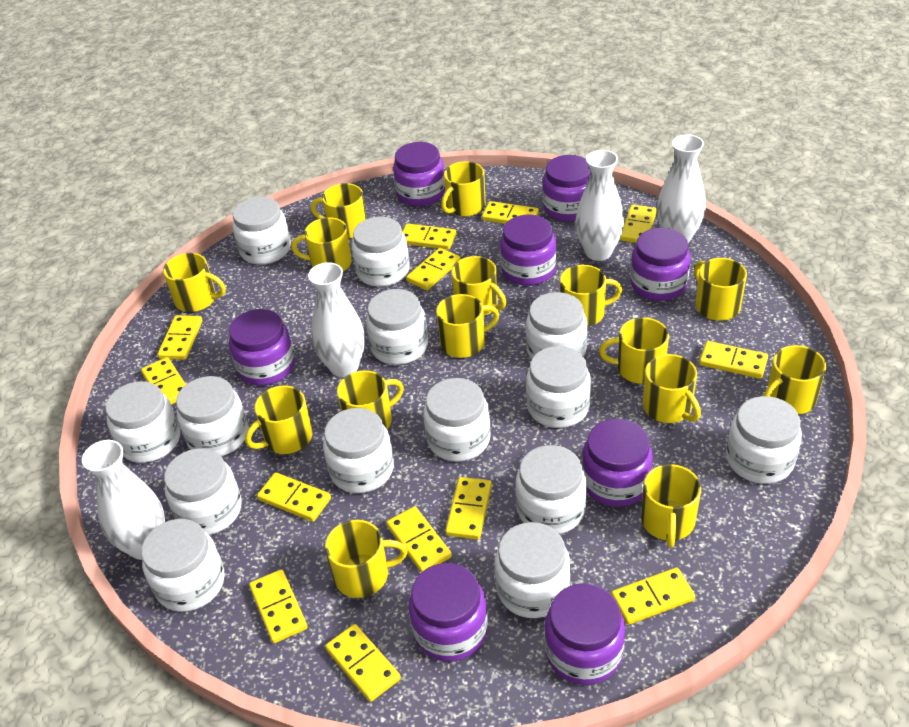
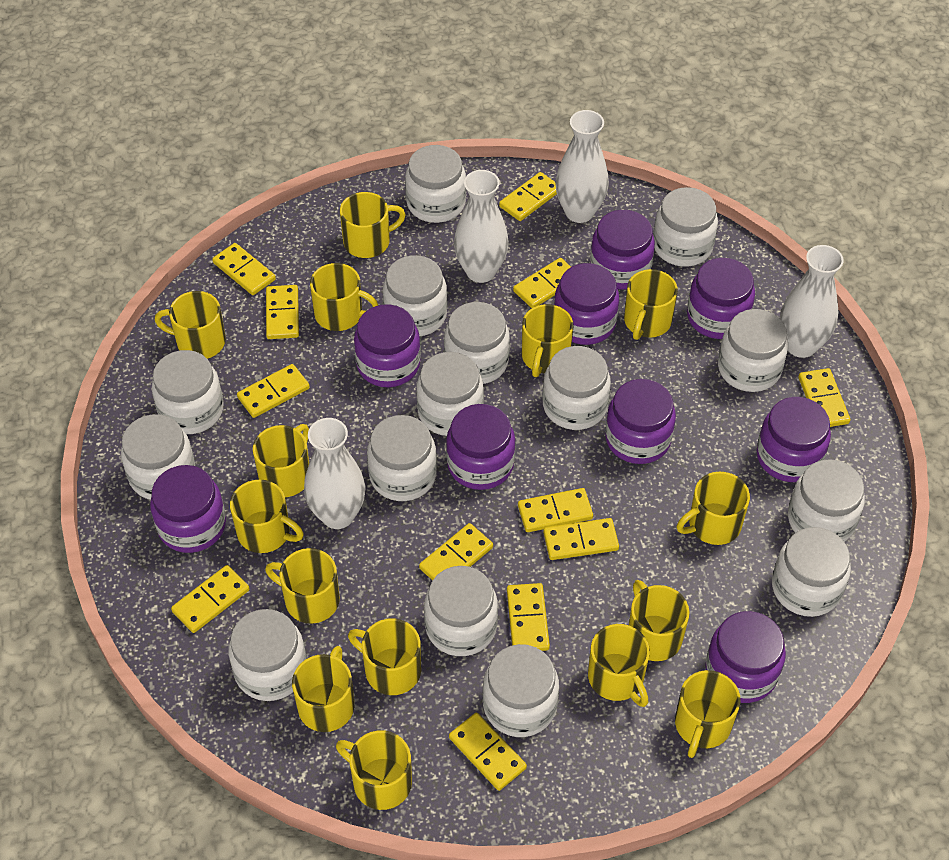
purple jar: [229,309,295,386] [393,142,445,206] [409,563,488,662] [500,214,556,286] [542,155,591,222] [544,583,625,685] [582,419,653,507] [630,228,691,301] = 8 -> [150,465,226,553] [354,304,421,387] [446,404,515,490] [554,263,619,345] [590,210,655,290] [605,379,676,464] [687,258,755,339] [705,611,786,703] [757,397,831,482] = 9
white jar: [105,381,180,463] [141,519,225,612] [164,448,242,535] [176,376,248,456] [233,197,291,265] [323,408,394,493] [352,217,410,287] [366,289,428,365] [423,378,491,462] [494,522,570,618] [515,445,587,534] [526,292,588,360] [526,346,591,428] [726,396,802,484] = 14 -> [121,414,195,500] [152,350,224,434] [229,609,307,701] [367,415,437,501] [383,255,447,337] [405,145,466,223] [416,352,484,436] [424,566,498,656] [444,302,510,384] [483,644,559,737] [543,346,611,430] [653,187,718,267] [718,309,788,392] [772,527,851,617] [788,459,865,542] = 15
yellow domino: [141,357,186,405] [158,315,203,360] [249,569,308,643] [257,472,331,522] [325,624,401,702] [386,506,452,573] [402,223,457,250] [406,248,461,290] [445,477,492,540] [482,201,539,224] [611,567,695,625] [620,205,657,243] [699,341,768,379] = 13 -> [171,565,249,633] [212,243,276,295] [237,364,310,418] [266,285,299,339] [419,523,493,580] [449,713,527,791] [499,172,557,221] [507,583,550,651] [513,258,571,308] [518,488,593,532] [543,518,619,560] [798,368,850,427] = 12

